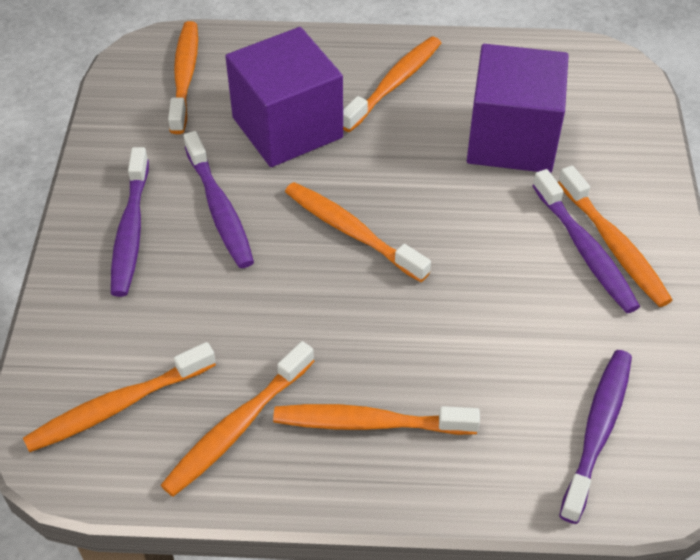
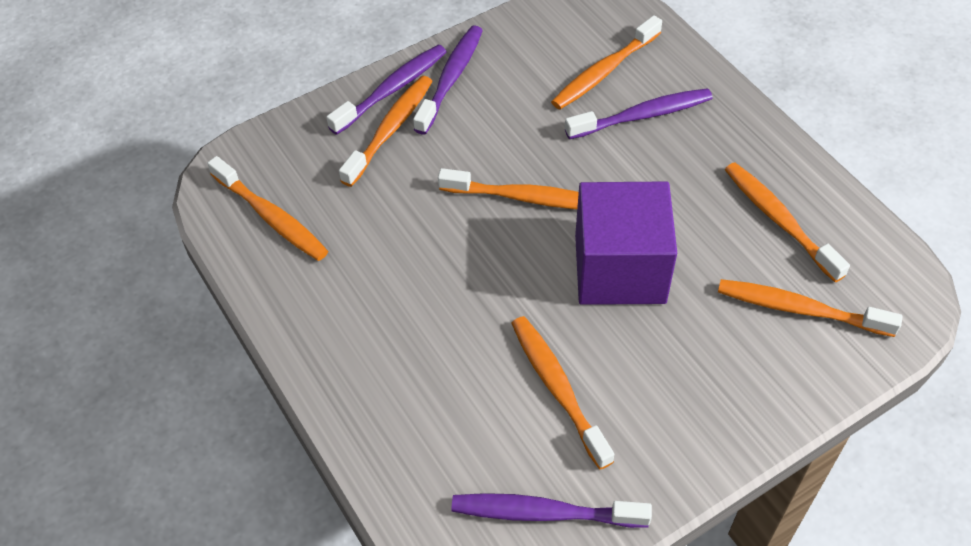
purple cube: [225,27,343,167] [467,44,569,173] = 2 -> [575,181,677,305] = 1

